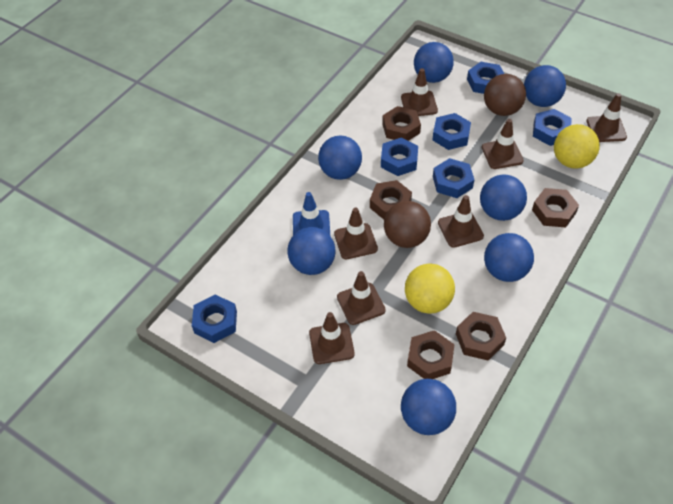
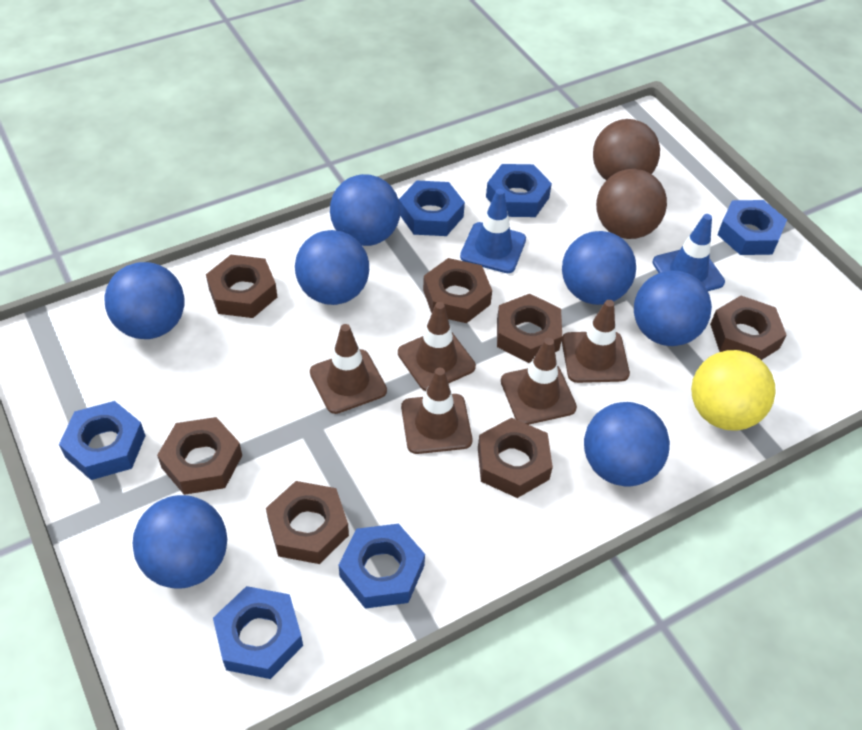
blue traffic cone: [293,192,330,235] = 1 -> [460,189,526,273] [652,214,725,291] = 2
brown nut: [370,180,412,220] [382,106,421,141] [407,330,455,379] [456,312,506,360] [532,188,579,227] = 5 -> [157,417,242,495] [206,255,277,318] [266,481,349,564] [423,258,492,323] [478,418,553,498] [497,294,562,363] [710,296,786,360] = 7
brown traffic cone: [309,312,355,364] [334,208,378,259] [337,271,386,325] [401,68,438,116] [438,195,484,248] [482,119,524,169] [586,93,627,142] = 7 -> [310,324,387,414] [398,302,476,391] [401,368,472,454] [501,338,577,425] [562,300,630,383] = 5
yellow ball: [405,264,455,314] [554,124,600,169] = 2 -> [691,350,776,431] = 1

